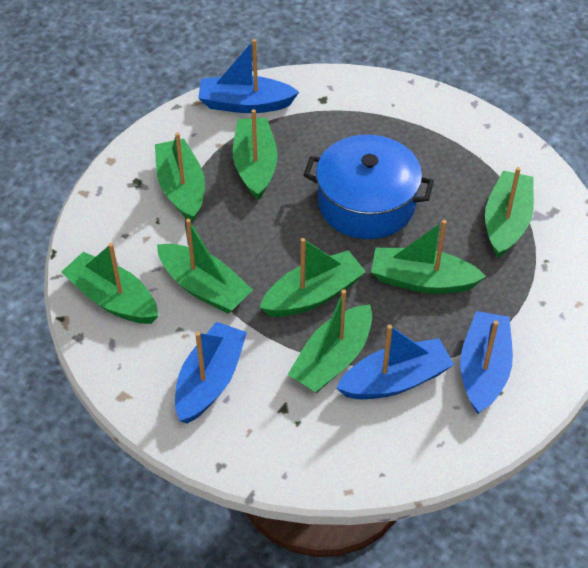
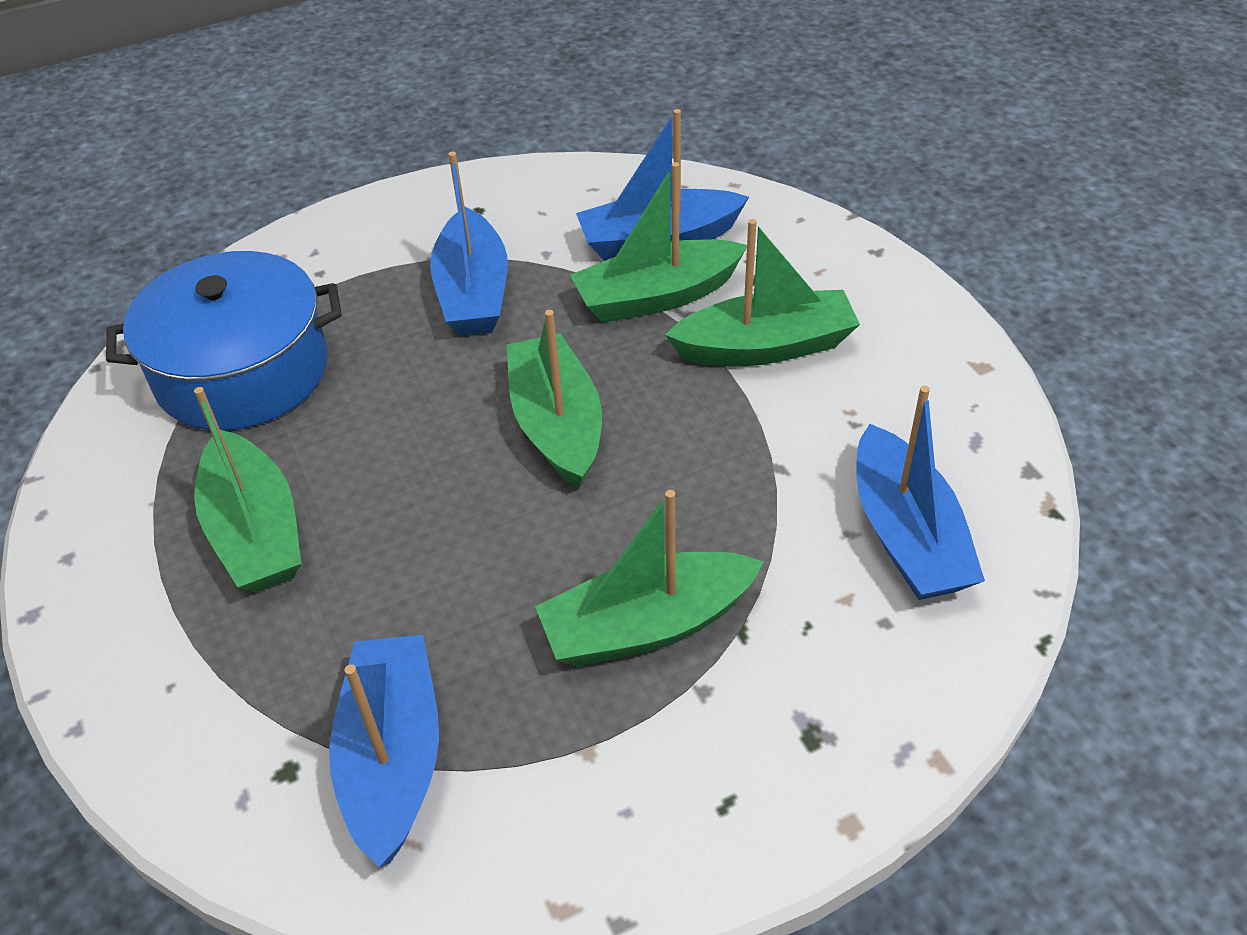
green boat: [61,243,158,324] [155,132,205,223] [157,219,253,314] [233,109,278,200] [260,238,366,317] [287,290,372,393] [371,220,486,294] [485,167,534,258] = 8 -> [194,387,302,592] [507,310,602,489] [535,490,764,667] [570,162,747,323] [665,219,860,366] = 5

